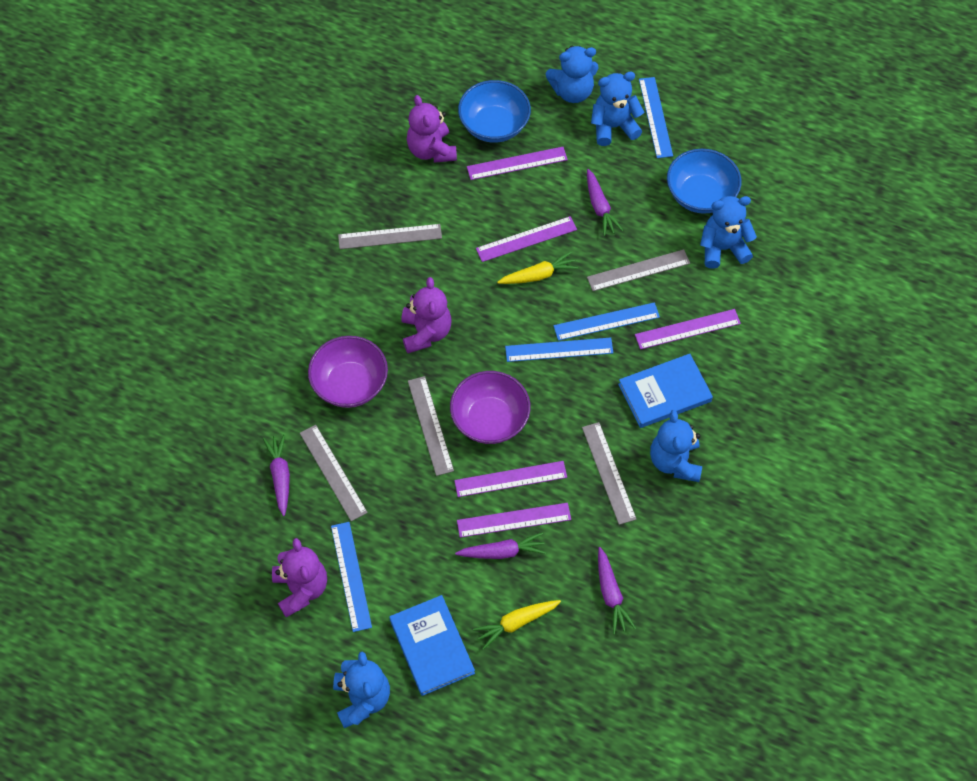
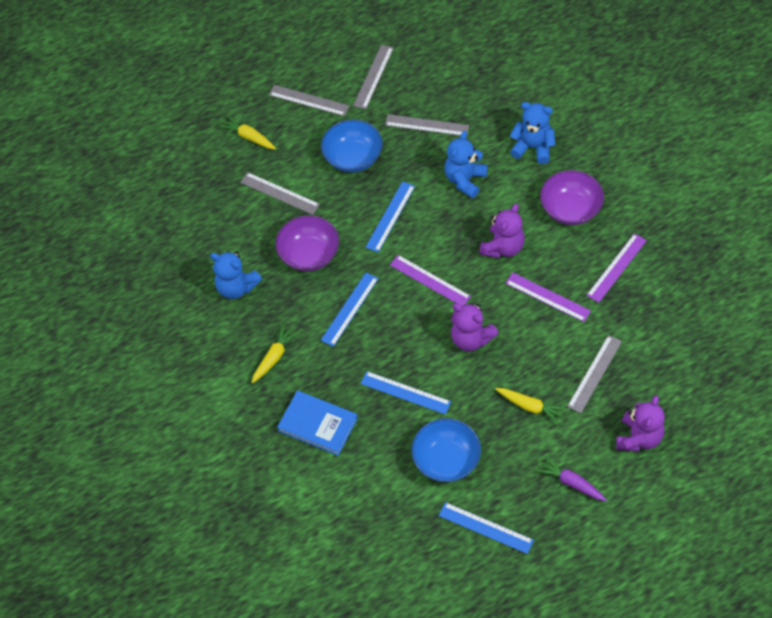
blue book: [389,595,475,696] [618,354,713,428] = 2 -> [277,390,358,456] = 1
blue teddy bear: [333,651,390,728] [546,46,598,103] [591,72,644,146] [650,410,702,482] [700,196,757,269] = 5 -> [210,251,262,299] [445,131,488,198] [510,102,556,164] = 3
purple carrot: [263,434,290,516] [455,532,546,559] [587,169,624,236] [598,547,636,634] = 4 -> [536,456,607,501] = 1
purple ruler: [454,461,567,497] [457,503,571,538] [467,147,568,180] [476,216,577,262] [635,309,741,350] = 5 -> [390,255,471,306] [505,272,591,322] [586,233,647,303] = 3
yellow carrot: [473,600,561,650] [497,252,579,284] = 2 -> [219,115,276,150] [251,324,299,383] [495,388,567,424] = 3

